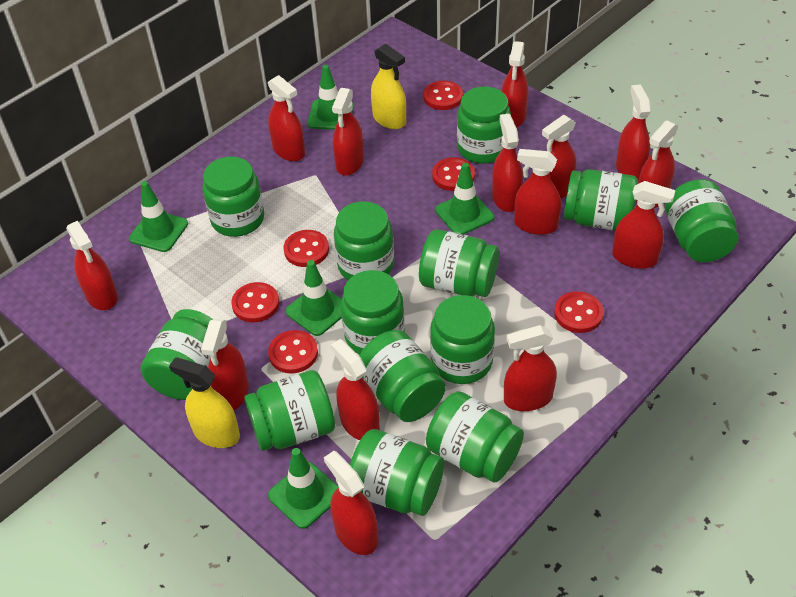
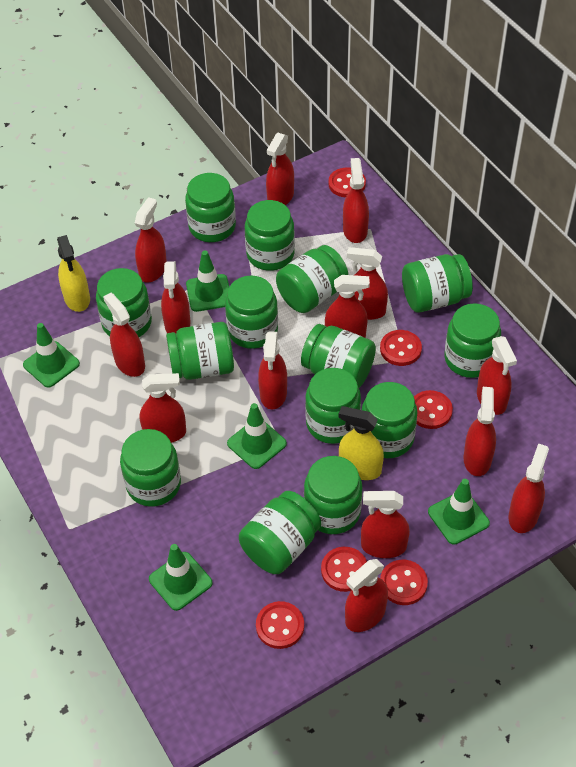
green jar: [141,309,213,400] [202,157,264,237] [244,370,335,451] [334,201,394,280] [341,270,405,355] [350,429,444,516] [359,330,446,422] [419,229,499,297] [426,391,524,483] [430,295,495,384] [457,87,511,164] [564,169,638,230] [665,179,738,262] = 13 -> [96,268,152,337] [120,429,181,507] [166,322,234,380] [185,173,236,242] [225,275,278,349] [239,491,321,574] [245,200,295,271] [276,245,348,313] [301,324,376,388] [304,456,362,534] [305,368,361,444] [362,382,417,458] [402,254,473,313] [444,303,501,378] = 14

